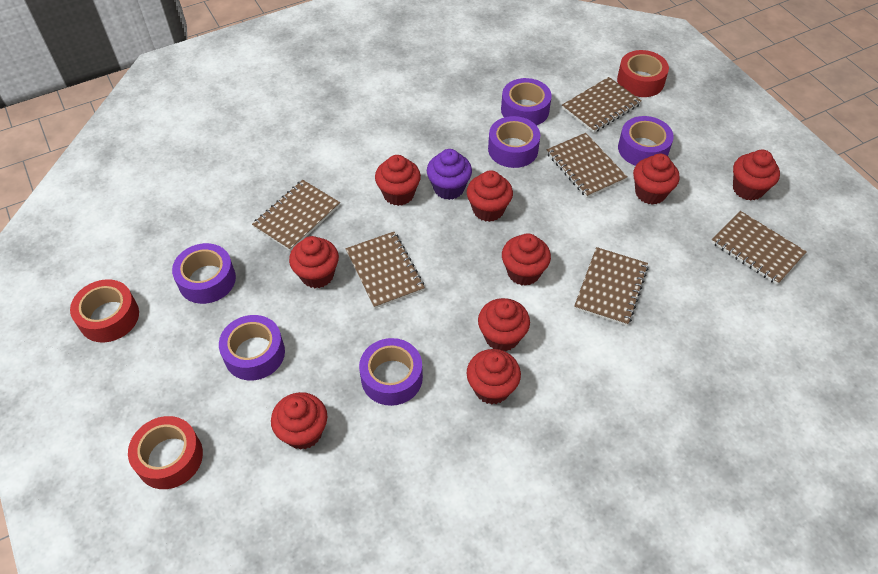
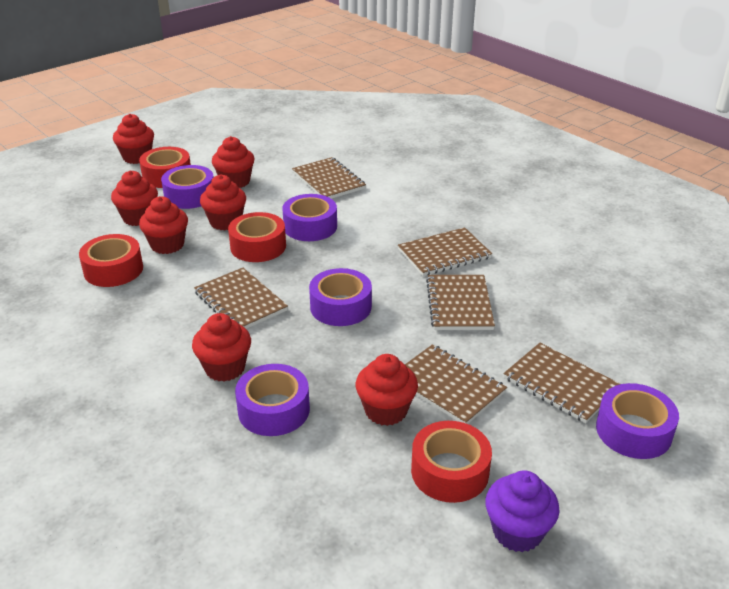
purple tape: [172,243,236,304] [219,315,285,380] [359,338,423,406] [488,116,540,168] [501,78,552,126] [618,116,674,166] = 6 -> [161,165,214,209] [235,364,310,436] [282,194,337,241] [309,268,372,326] [596,383,679,459] = 5
red cupcake: [271,392,327,450] [289,236,339,288] [375,155,421,206] [467,170,513,222] [467,349,521,405] [478,298,530,351] [502,233,551,286] [633,154,680,205] [733,150,780,201] = 9 -> [111,170,158,226] [113,114,154,164] [139,196,188,254] [192,313,251,382] [200,174,246,231] [212,136,254,188] [356,354,418,426] = 7
red tape: [70,279,139,343] [128,416,203,489] [617,50,669,97] = 3 -> [79,234,143,287] [139,147,191,188] [228,212,286,262] [411,421,492,503] = 4

